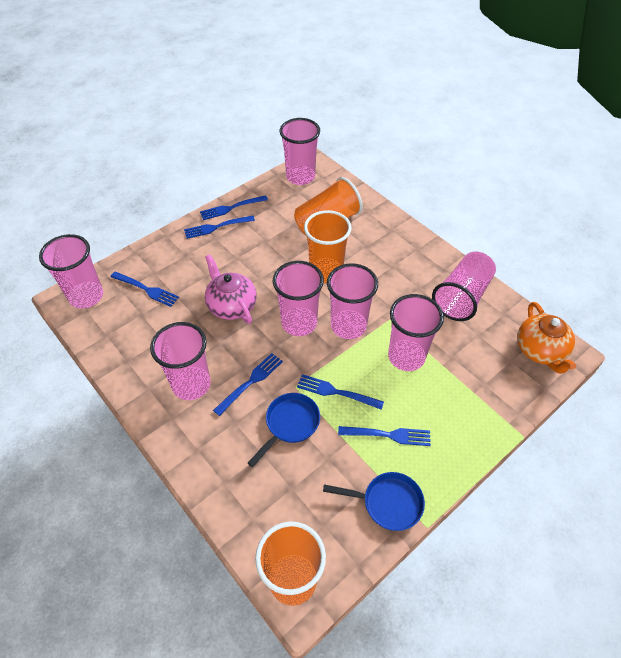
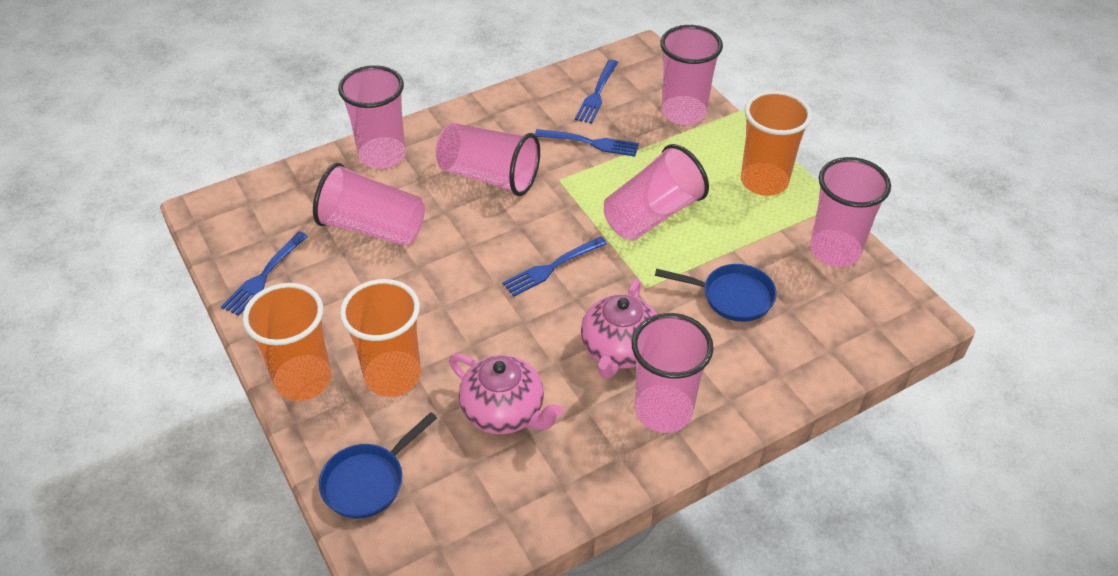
blue fork: [110,272,179,307] [184,216,255,239] [200,195,268,220] [213,353,283,416] [297,374,384,410] [338,426,431,446] = 6 -> [221,232,308,315] [502,236,607,297] [535,129,639,156] [575,60,618,124] = 4
orange teapot: [517,302,576,374] = 1 -> none = 0
pink teapot: [205,254,257,324] = 1 -> [449,354,563,434] [581,279,657,379] = 2

